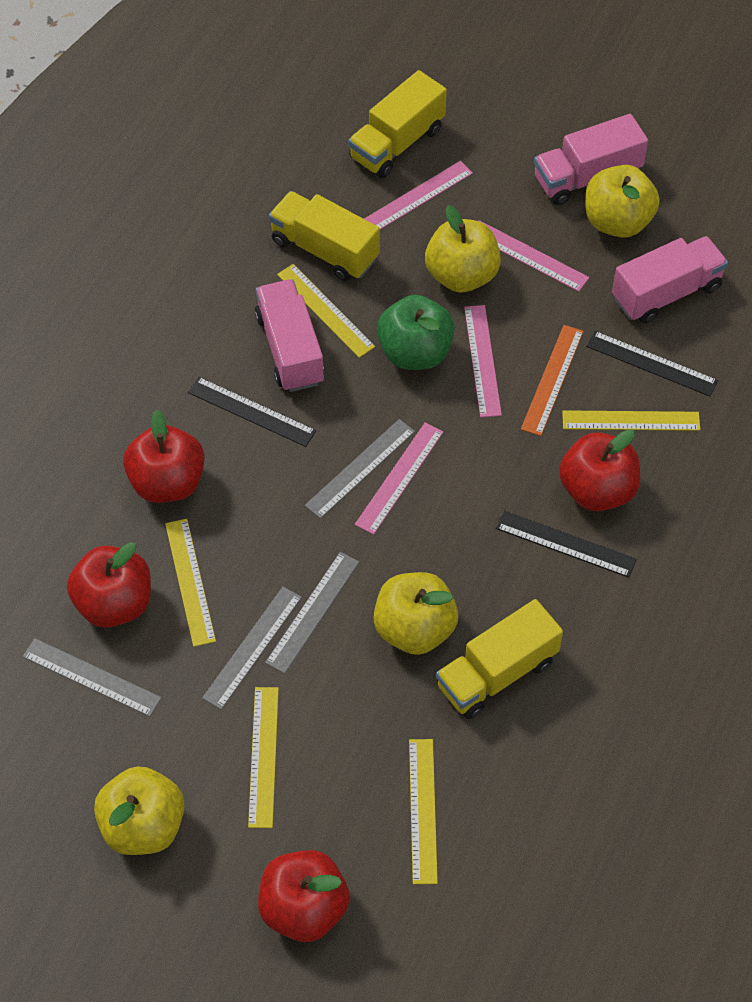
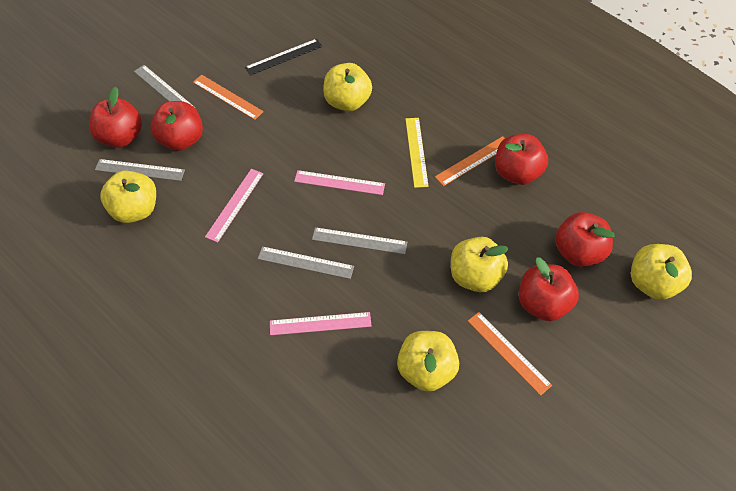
black ruler: [188,377,316,447] [496,511,637,578] [586,331,718,397] = 3 -> [245,39,322,76] = 1
green apple: [377,295,455,370] = 1 -> none = 0
orange ruler: [521,325,584,436] = 1 -> [193,75,264,120] [435,136,505,186] [468,312,552,396] = 3
pink ruler: [355,422,444,535] [364,161,473,230] [464,305,502,417] [479,220,589,292] = 4 -> [205,169,264,243] [270,312,371,335] [294,170,385,195] = 3
pink truck: [255,279,324,392] [534,114,648,205] [612,236,728,324] = 3 -> none = 0
red apple: [67,542,151,628] [123,410,205,503] [258,850,350,942] [559,429,640,511] = 4 -> [89,87,142,147] [150,101,203,151] [495,134,548,185] [519,257,579,321] [555,212,615,267] = 5
yellow apple: [94,766,185,855] [374,572,458,655] [425,205,501,293] [585,165,660,238] = 4 -> [100,170,156,223] [323,63,372,111] [397,331,459,392] [451,237,509,292] [631,244,692,300] = 5
yellow ruler: [165,519,216,647] [248,687,279,828] [277,264,375,358] [409,739,438,884] [562,410,700,431] = 5 -> [406,118,429,188] = 1
yellow truck: [269,191,380,281] [348,70,447,178] [436,599,563,719] = 3 -> none = 0

